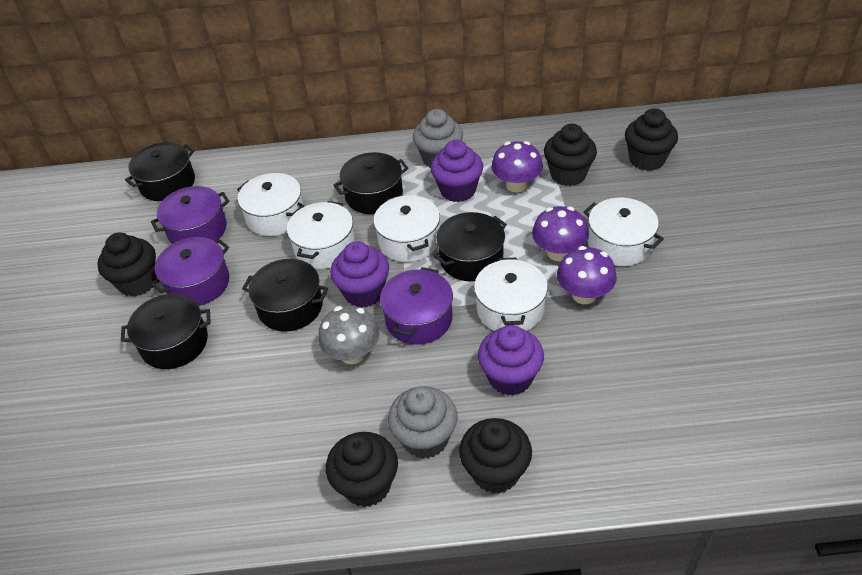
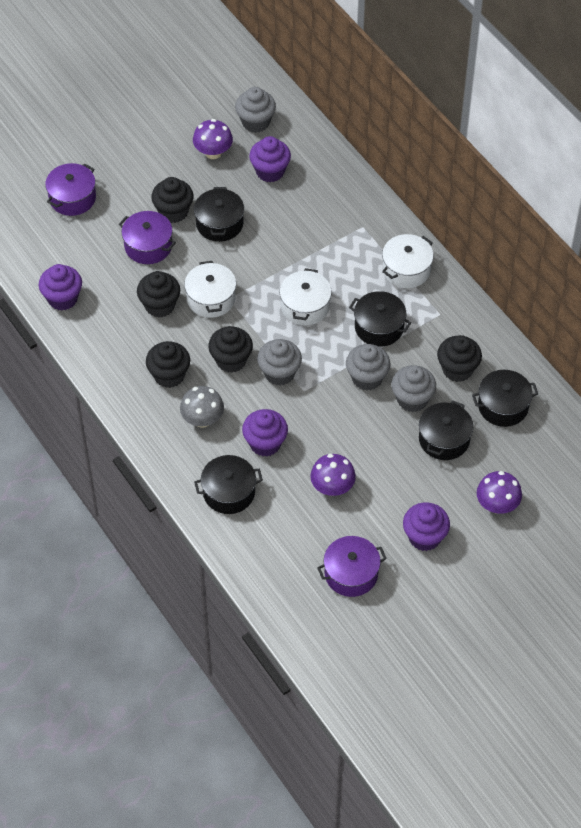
grey cupcake: [388,386,458,459] [413,109,463,168] = 2 -> [235,87,276,133] [257,339,302,386] [346,344,390,390] [391,365,436,412] = 4
purple cupcake: [330,241,389,308] [431,140,483,202] [478,325,544,396] = 3 -> [39,264,82,311] [242,409,288,457] [249,136,291,182] [403,502,450,551] = 4
white pot: [237,173,305,236] [287,201,355,269] [374,195,440,262] [474,257,548,331] [584,198,664,266] = 5 -> [184,261,236,318] [280,268,332,325] [382,234,434,288] = 3

